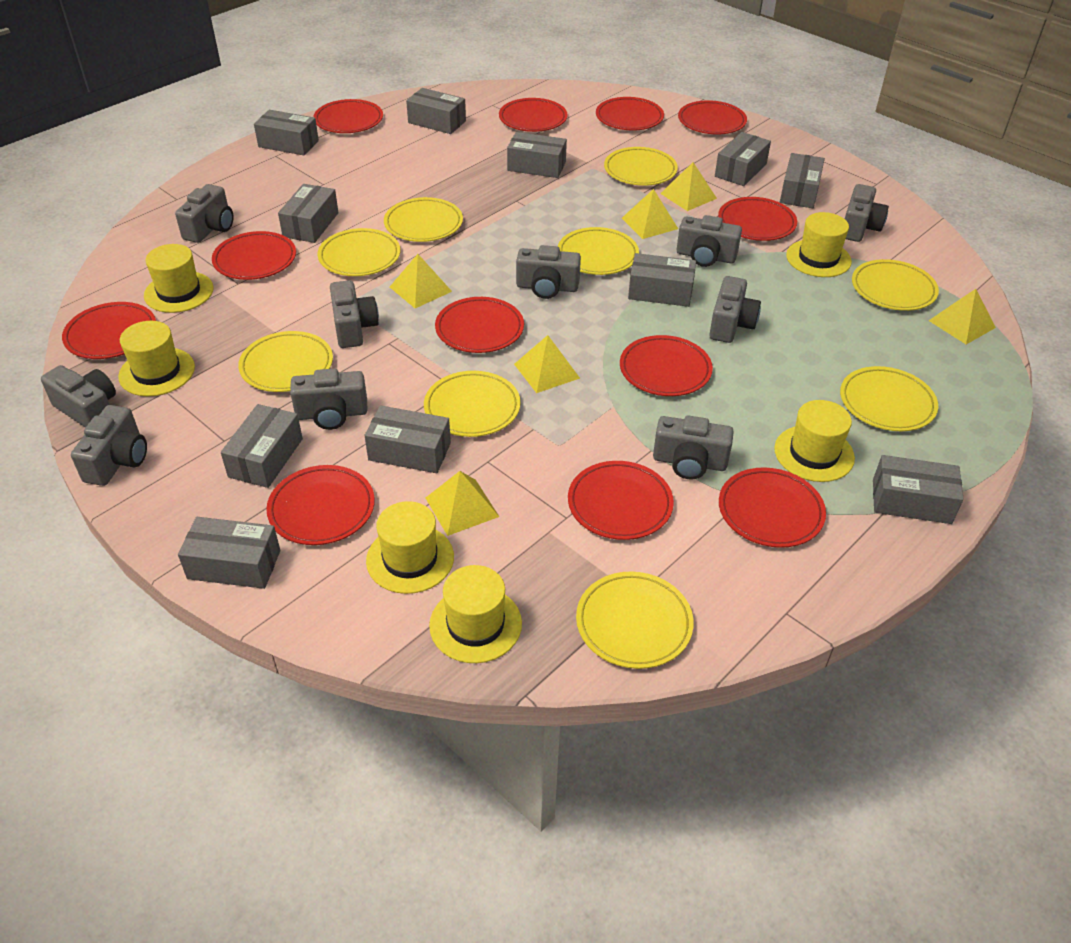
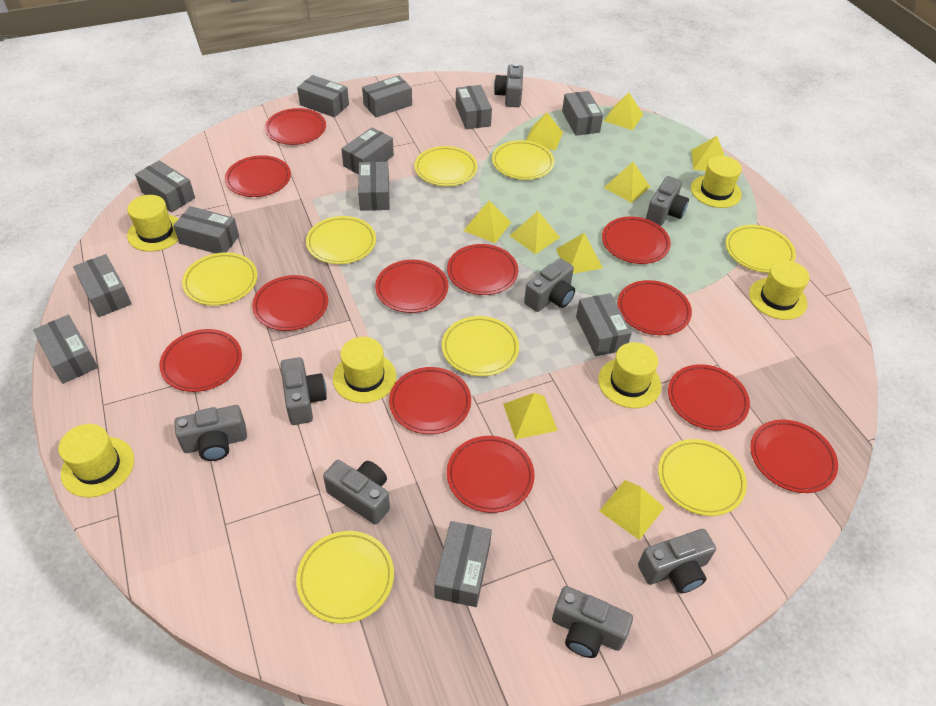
grey box: [178,517,280,589] [221,404,303,488] [254,110,319,155] [278,184,339,243] [365,405,451,473] [406,88,466,134] [507,132,567,178] [628,253,696,307] [715,132,771,186] [780,153,825,208] [873,455,964,524] = 11 -> [33,315,98,384] [73,254,132,317] [135,160,195,212] [173,206,239,253] [297,75,349,118] [341,127,394,175] [358,162,390,211] [362,75,412,117] [434,521,492,607] [456,85,492,129] [562,91,603,136] [576,293,632,356] = 12
grey camera: [41,365,116,428] [71,405,147,486] [175,184,234,243] [290,368,368,430] [330,280,379,348] [516,245,581,299] [653,416,734,480] [676,215,742,267] [709,276,761,343] [845,184,889,242] = 10 -> [174,405,247,461] [280,357,327,425] [323,460,390,525] [494,63,523,107] [524,258,575,312] [552,586,633,658] [638,529,716,593] [646,176,689,226] = 8
yellow plate: [238,331,333,392] [317,228,400,276] [384,197,463,242] [424,371,520,437] [558,227,639,275] [576,572,694,669] [604,147,678,186] [840,366,938,431] [852,259,939,311] = 9 -> [182,252,257,305] [296,531,394,624] [306,216,376,264] [415,146,478,186] [442,316,519,376] [492,140,554,180] [658,439,747,516] [726,225,796,273] = 8
yellow pyramid: [390,254,452,308] [426,471,499,536] [514,335,580,393] [622,189,678,239] [660,162,717,211] [928,289,996,344] = 6 -> [464,201,511,243] [503,393,558,439] [509,211,560,254] [526,113,563,151] [556,233,603,273] [599,480,665,540] [604,92,643,130] [604,162,650,203] [692,136,724,171] = 9

